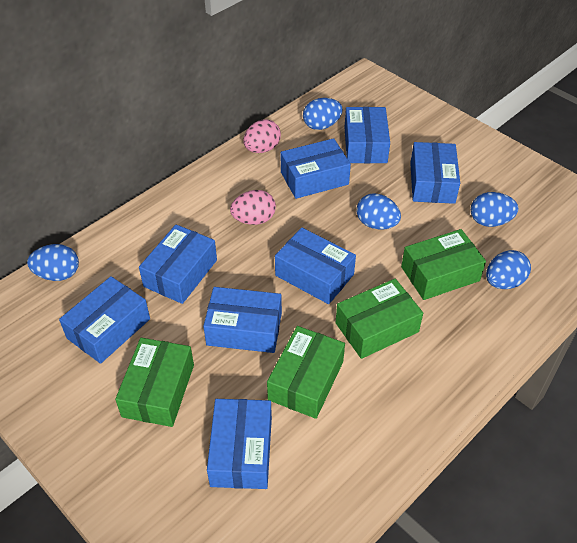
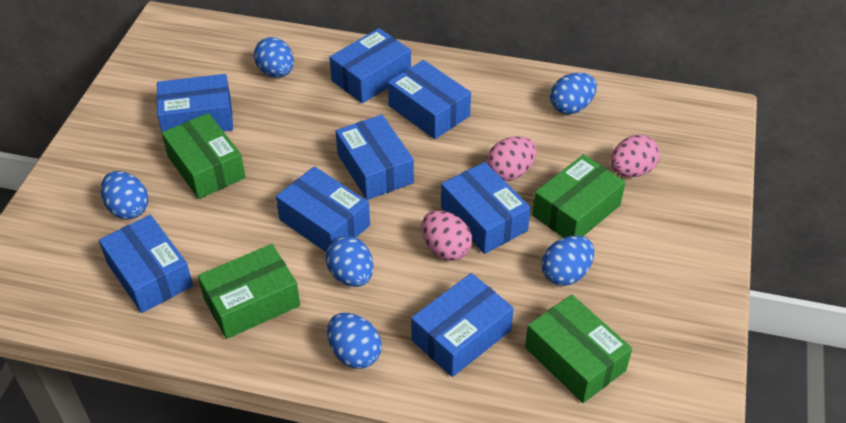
blue egg: [27,244,79,281] [303,98,343,130] [356,193,401,229] [471,192,518,227] [486,250,531,289] = 5 -> [101,171,148,220] [254,37,294,78] [325,236,373,287] [327,313,382,369] [542,236,594,286] [550,73,597,114] = 6
pink egg: [230,190,276,225] [243,119,281,153] = 2 -> [421,211,472,261] [486,137,537,181] [611,135,660,177] = 3

